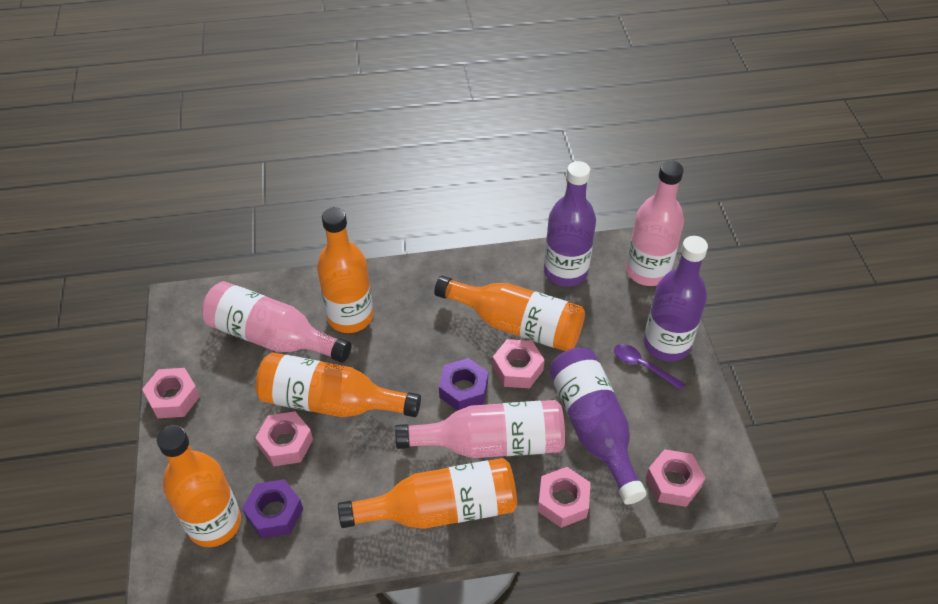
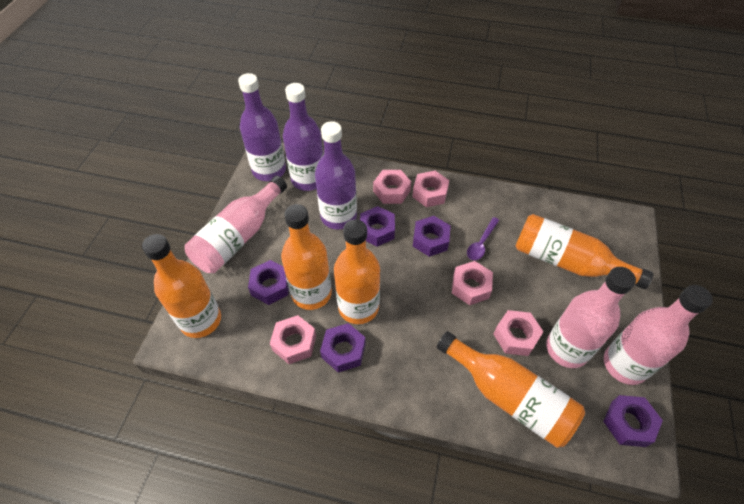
purple nut: [242,479,303,539] [439,358,488,411] = 2 -> [248,260,289,305] [320,323,366,373] [360,206,395,247] [413,216,451,257] [603,395,663,447] = 5

